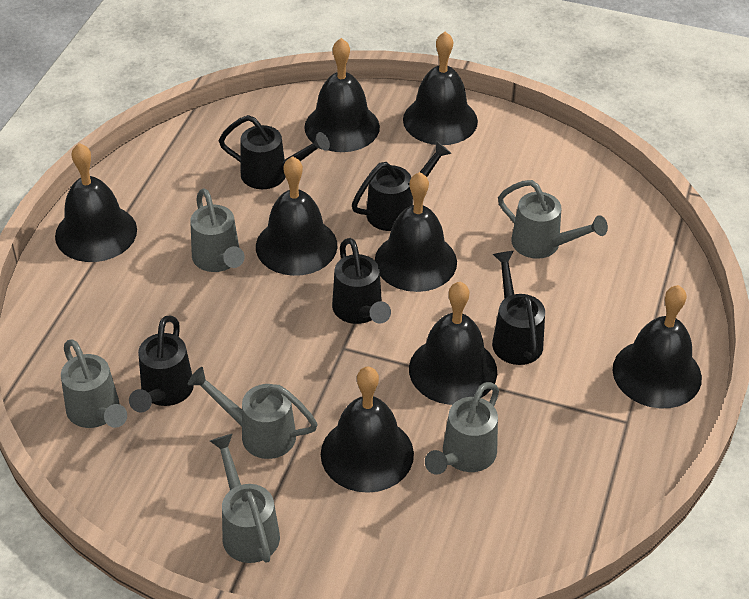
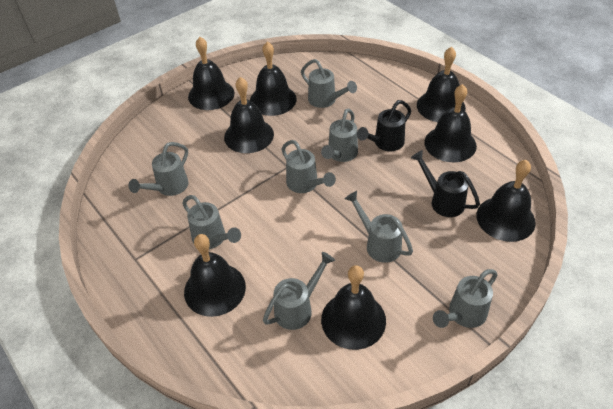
black watering can: [129,316,194,412] [219,115,330,189] [332,238,391,324] [352,141,452,231] [492,251,545,365] = 5 -> [357,100,411,151] [411,150,480,217] = 2
grey watering can: [61,339,127,428] [188,367,318,459] [190,188,245,272] [210,434,280,563] [425,382,499,475] [498,180,608,259] = 6 -> [129,142,189,196] [182,195,241,249] [263,252,335,330] [281,140,336,193] [301,59,357,108] [321,108,358,162] [345,191,413,263] [433,269,498,328] = 8

